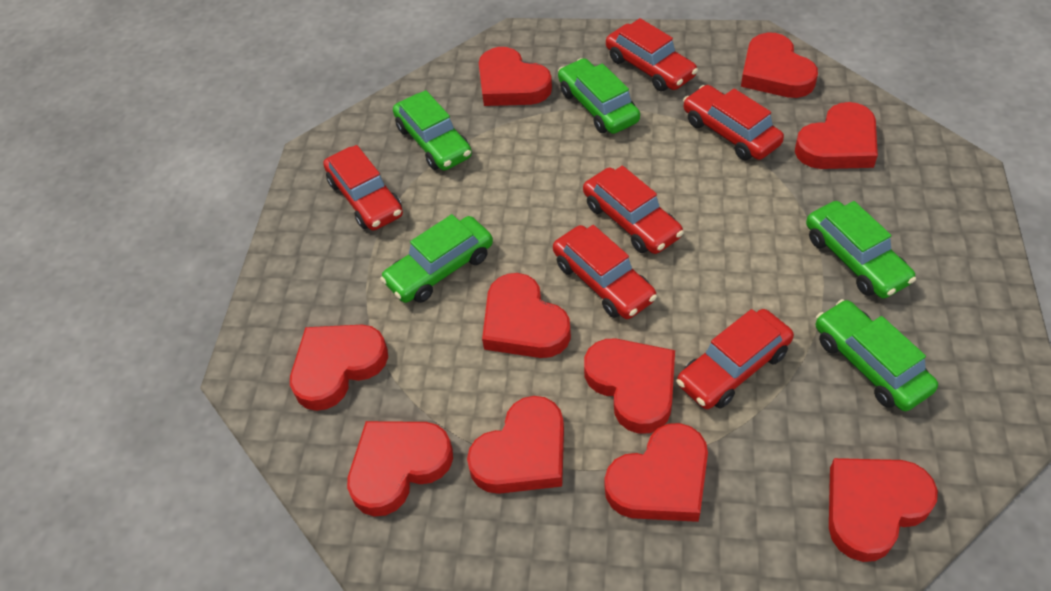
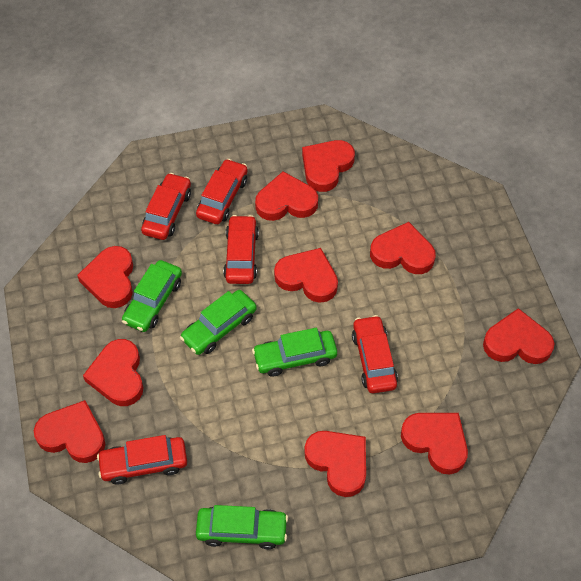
green car: [380,214,493,303] [393,90,472,171] [558,58,640,134] [806,201,916,298] [816,299,938,411] = 5 -> [122,260,182,332] [180,290,257,355] [196,505,288,549] [252,328,337,377] = 4
red car: [323,145,403,231] [553,225,657,319] [583,166,684,254] [606,18,698,92] [677,309,794,409] [683,85,784,160] = 6 -> [97,435,187,484] [141,173,191,240] [196,159,248,224] [223,215,259,284] [352,315,398,393] = 5

